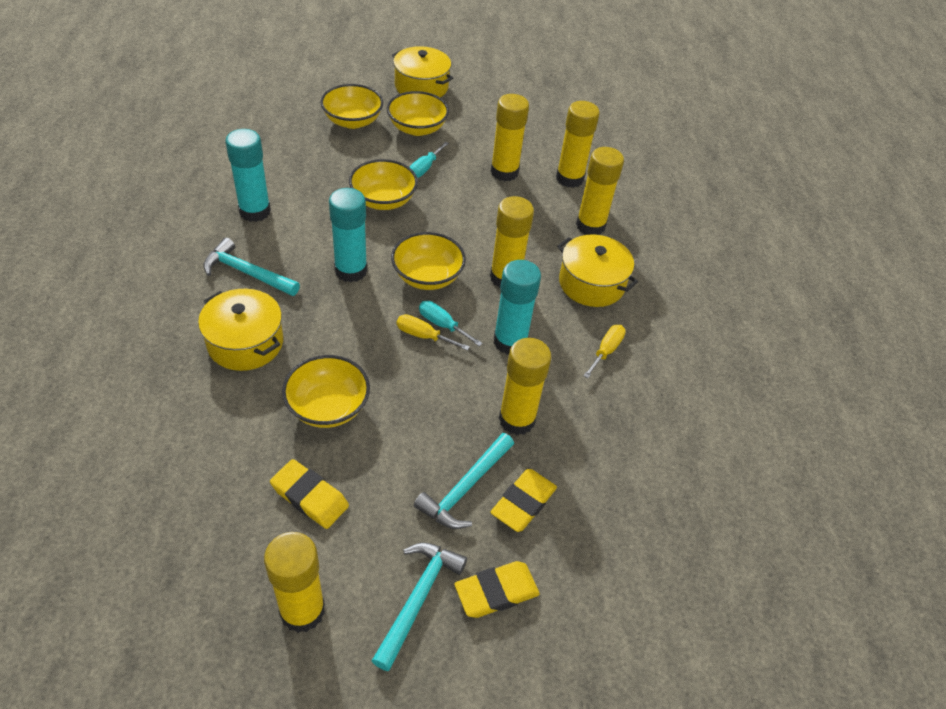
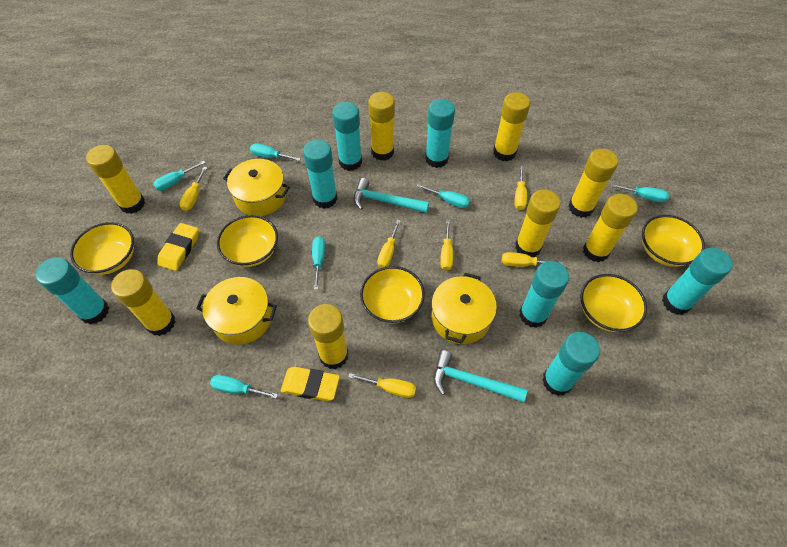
turquoise glue stick: [225,129,271,222] [329,188,367,283] [494,260,541,355] = 3 -> [36,257,109,324] [303,139,337,209] [332,102,362,171] [425,99,455,168] [519,261,569,328] [542,332,600,396] [662,248,732,315] = 7
turquoise hammer: [203,238,300,296] [371,543,467,671] [414,433,514,529] = 3 -> [354,178,429,213] [434,350,527,402] = 2
turquoise screwdriver: [410,142,449,178] [419,301,483,346] = 2 -> [153,160,205,191] [210,375,278,398] [250,144,301,161] [312,236,325,290] [417,184,470,208] [611,184,669,202] = 6
yellow eraser: [270,459,349,529] [454,561,540,618] [490,469,557,532] = 3 -> [157,223,199,271] [281,367,340,401] = 2
yellow glue stick: [264,532,325,633] [490,196,534,288] [491,94,529,181] [499,338,551,435] [556,101,600,188] [576,147,624,235] = 6 -> [86,145,145,214] [111,269,175,336] [308,304,349,369] [368,92,395,161] [493,92,530,161] [515,189,561,257] [568,149,618,218] [583,194,638,262] = 8
yellow screwdriver: [397,314,470,351] [583,325,626,378] = 2 -> [179,167,207,211] [348,373,416,398] [377,220,401,268] [440,220,453,271] [502,252,563,267] [515,166,527,210] = 6

